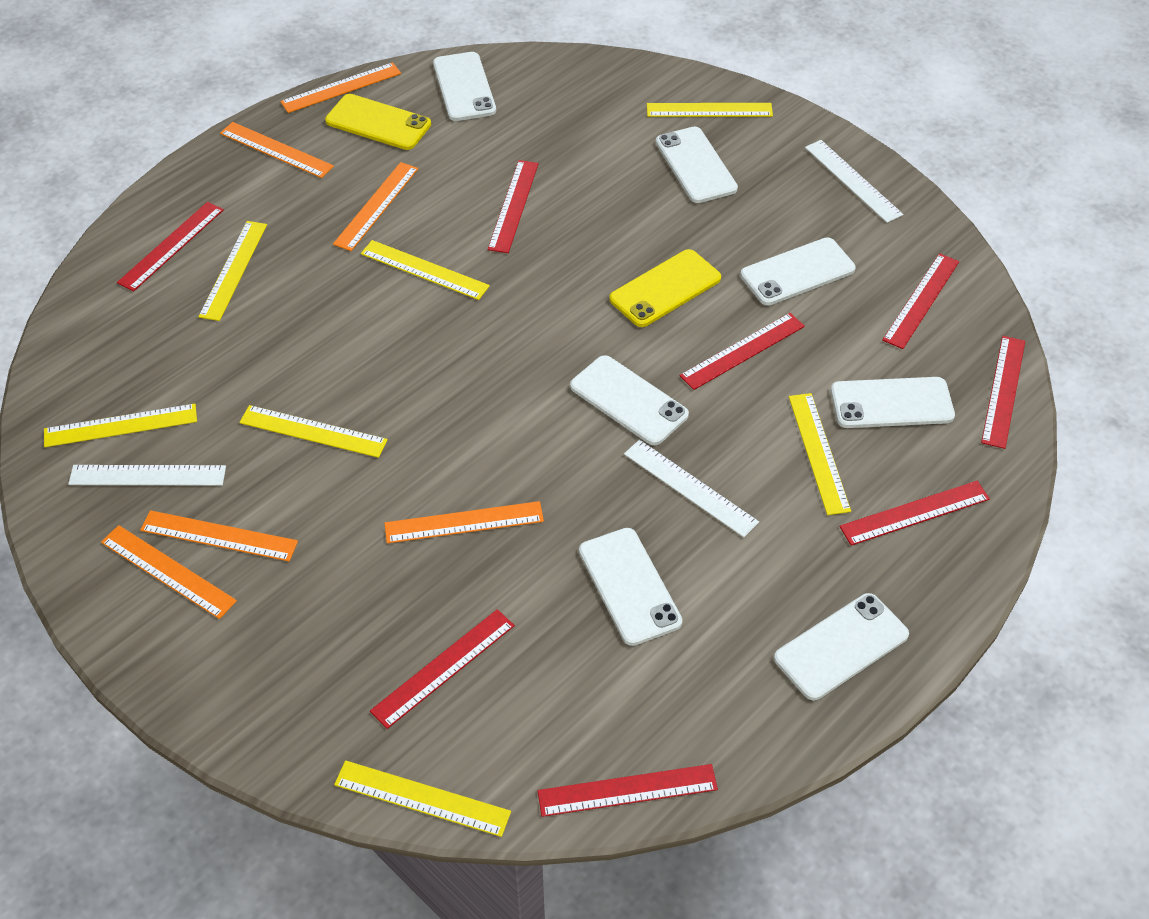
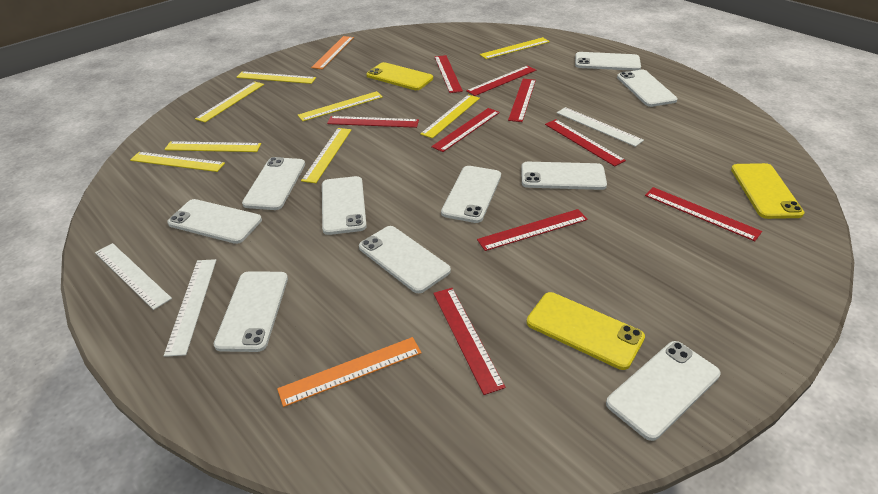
orange ruler: [101,525,237,619] [140,510,298,561] [220,122,334,178] [280,62,401,113] [333,162,418,251] [384,501,544,543] = 6 -> [277,337,422,407] [311,36,354,69] = 2
red ruler: [117,202,224,292] [370,609,515,729] [488,160,539,253] [538,764,718,817] [679,313,805,390] [840,481,990,546] [882,253,959,349] [981,336,1025,449] = 8 -> [327,116,419,128] [431,108,500,152] [433,288,506,395] [434,55,463,93] [466,66,536,96] [477,209,588,251] [508,79,536,122] [545,119,626,166] [645,187,762,241] = 9
white phone: [433,52,496,121] [570,355,689,445] [579,528,682,646] [656,127,738,203] [740,238,856,305] [774,593,909,700] [831,377,955,428] = 7 -> [167,199,262,244] [214,271,288,352] [242,157,305,210] [322,176,367,235] [359,226,451,293] [441,166,501,223] [521,162,607,190] [575,52,641,71] [606,341,720,441] [617,70,678,107] = 10
yellow phone: [325,94,431,150] [609,249,721,327] = 2 -> [366,62,433,90] [526,292,645,370] [731,163,805,219] = 3
yellow ruler: [44,404,197,447] [198,221,267,321] [239,405,388,458] [334,760,511,837] [361,240,490,300] [647,103,773,117] [789,393,851,515] = 7 -> [130,152,225,172] [164,141,261,152] [195,81,264,122] [236,71,316,84] [298,91,383,121] [301,128,351,183] [420,95,480,138] [480,37,550,59] = 8

